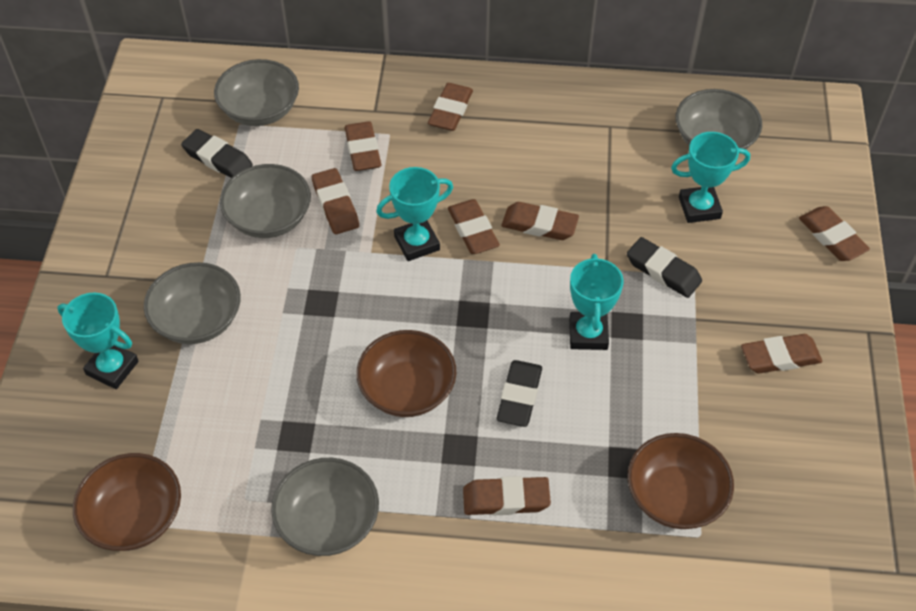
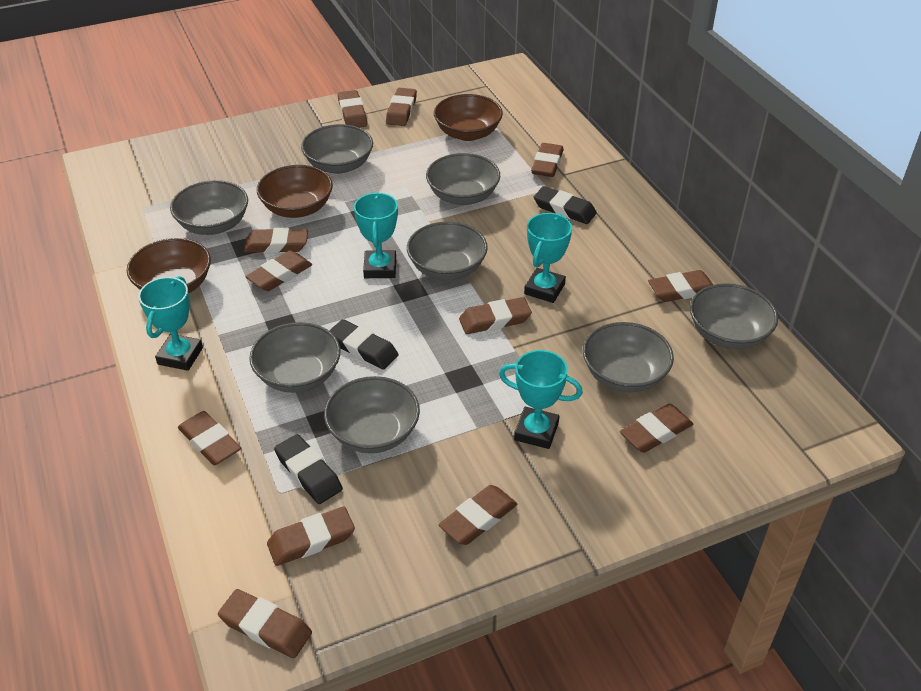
brown eraser: [312,168,359,234] [345,121,381,171] [428,83,473,131] [448,199,500,254] [463,476,551,515] [502,202,579,240] [741,334,823,374] [799,206,870,261] = 8 -> [178,411,241,465] [218,589,312,658] [244,228,308,253] [246,250,312,291] [267,507,355,566] [338,90,367,127] [386,88,417,126] [439,485,517,545] [459,297,532,334] [531,143,564,177] [620,404,693,453] [648,270,713,302] = 12
grey bowl: [144,262,241,344] [214,59,299,126] [220,164,311,238] [271,458,379,556] [676,89,762,149] = 5 -> [170,180,248,235] [249,322,340,393] [301,124,373,174] [324,376,420,453] [407,222,488,280] [426,153,500,205] [583,322,674,392] [690,283,778,349] = 8

